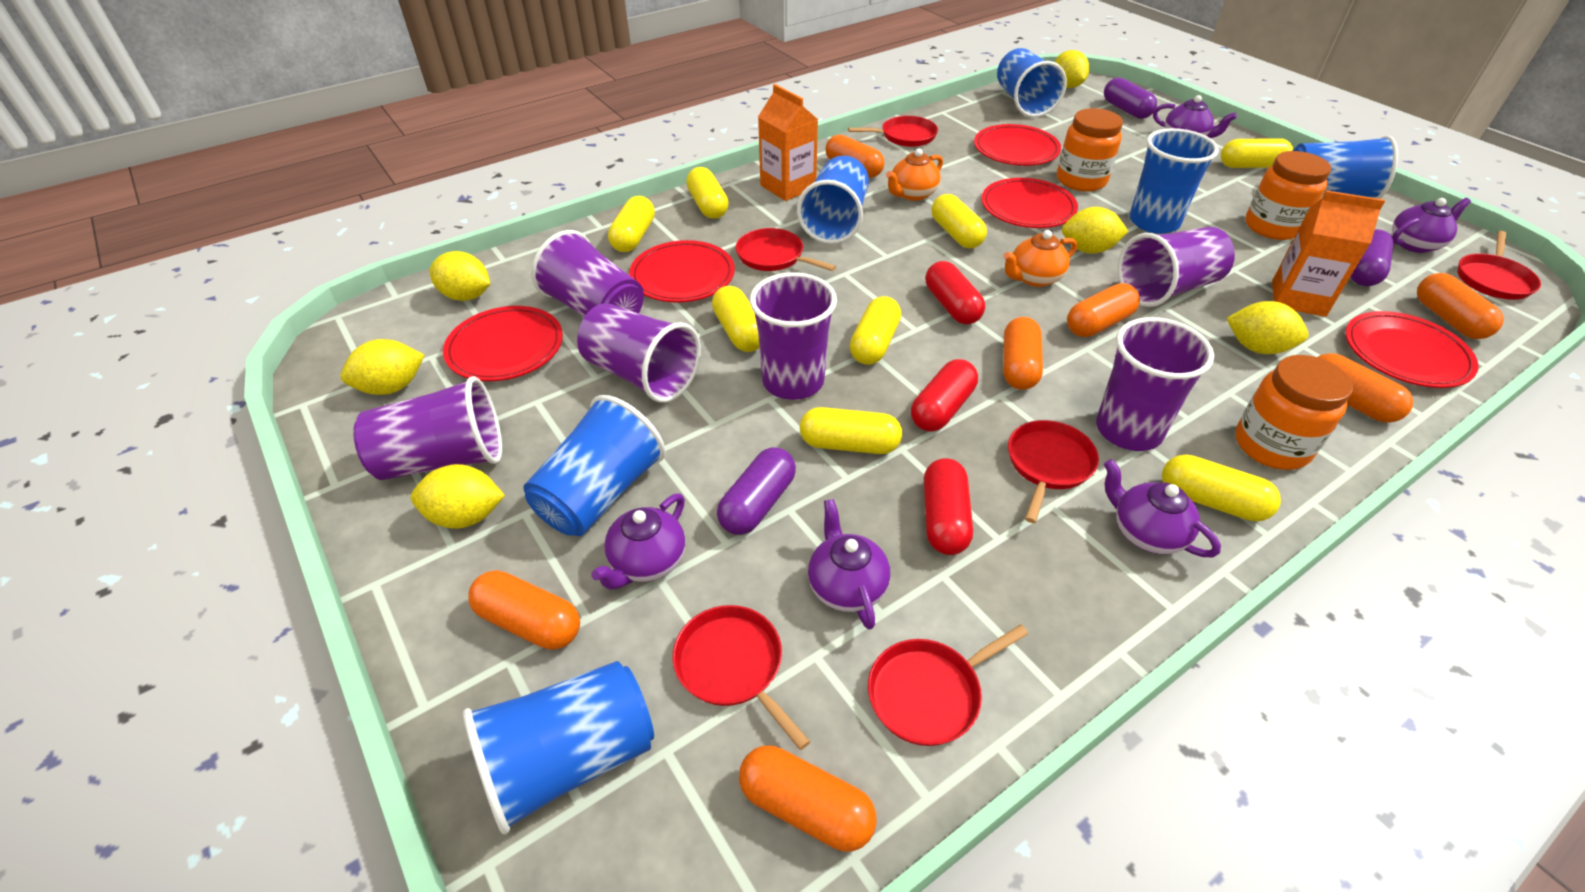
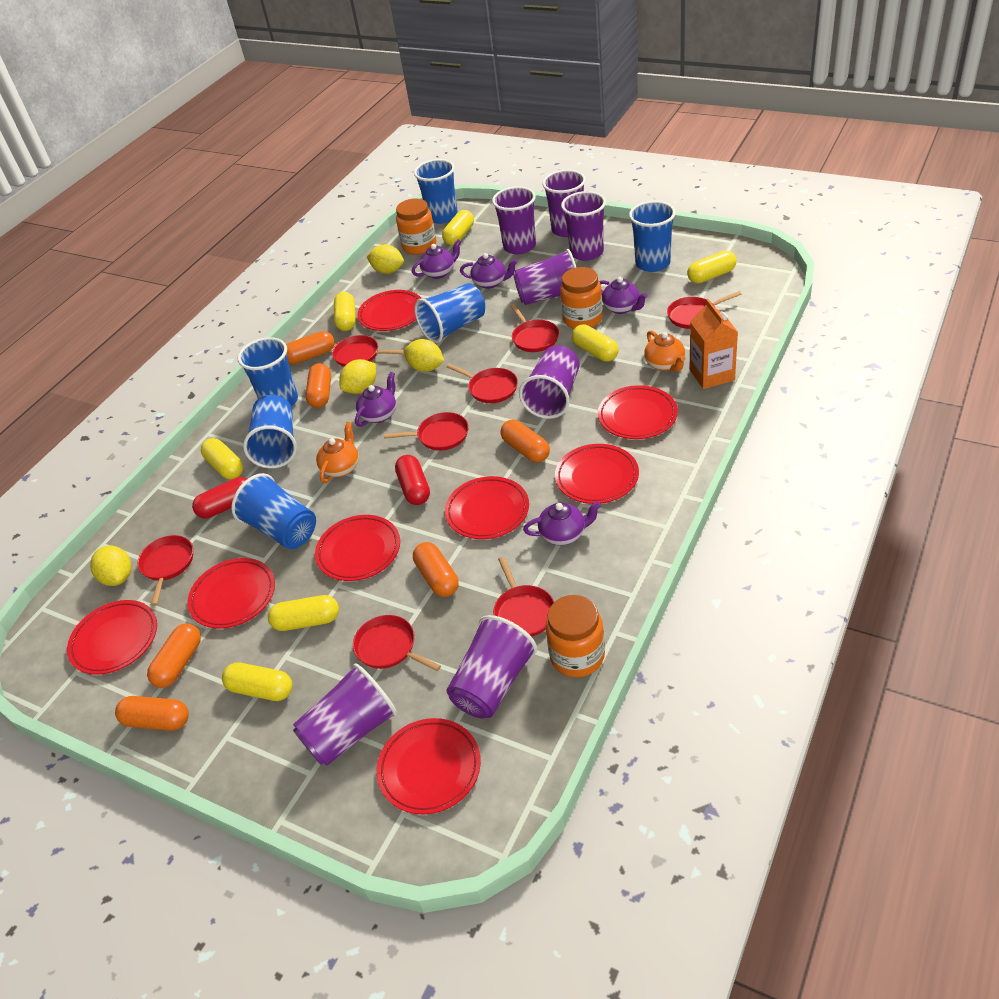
orange capsule: [468,570,580,650] [739,745,877,852] [825,135,884,178] [1003,317,1043,390] [1067,283,1140,337] [1318,353,1413,423] [1417,273,1504,339] = 7 -> [115,696,189,731] [147,623,201,688] [286,331,335,364] [306,363,331,408] [413,542,459,597] [501,420,550,462] = 6
orange carton: [758,84,818,201] [1272,190,1385,317] = 2 -> [690,299,738,389] = 1
purple capsule: [717,447,796,535] [1104,78,1157,119] [1351,229,1394,286] = 3 -> none = 0
purple cup: [353,376,502,480] [531,230,644,317] [577,303,701,403] [750,272,837,400] [1096,317,1214,451] [1118,227,1235,307] = 6 -> [293,663,397,766] [447,615,537,719] [492,186,536,254] [513,249,576,305] [519,345,580,419] [542,170,586,237] [561,191,606,261] = 7
red capsule: [911,359,978,432] [924,458,973,555] [926,261,985,325] = 3 -> [192,477,247,518] [395,455,430,505] = 2
red pan: [672,605,810,750] [736,228,836,271] [848,116,938,147] [868,625,1028,746] [1008,420,1099,523] [1457,231,1541,300] = 6 -> [137,535,193,606] [332,335,404,367] [353,615,441,671] [384,412,469,451] [447,364,518,403] [493,557,554,637] [510,304,559,352] [667,291,742,329] = 8
red plate: [443,306,563,381] [629,240,735,302] [974,124,1061,166] [981,178,1078,228] [1345,311,1479,388] = 5 -> [67,600,157,675] [188,558,275,629] [315,515,400,581] [357,290,422,331] [377,718,481,814] [445,476,529,539] [555,444,639,504] [598,385,678,439] = 8
yellow capsule: [608,196,655,252] [686,167,729,219] [712,286,759,352] [800,407,902,454] [850,296,901,365] [932,194,987,248] [1162,454,1281,521] [1221,138,1293,168] = 8 -> [201,438,243,480] [222,662,292,701] [268,595,339,631] [334,292,356,331] [442,210,474,245] [572,324,618,362] [687,251,737,284] = 7
yellow lemon: [341,339,424,395] [411,464,505,529] [429,251,490,301] [1054,50,1090,88] [1062,207,1129,254] [1226,301,1309,354] = 6 -> [90,545,132,586] [340,359,376,394] [367,244,404,274] [404,339,444,372] = 4

